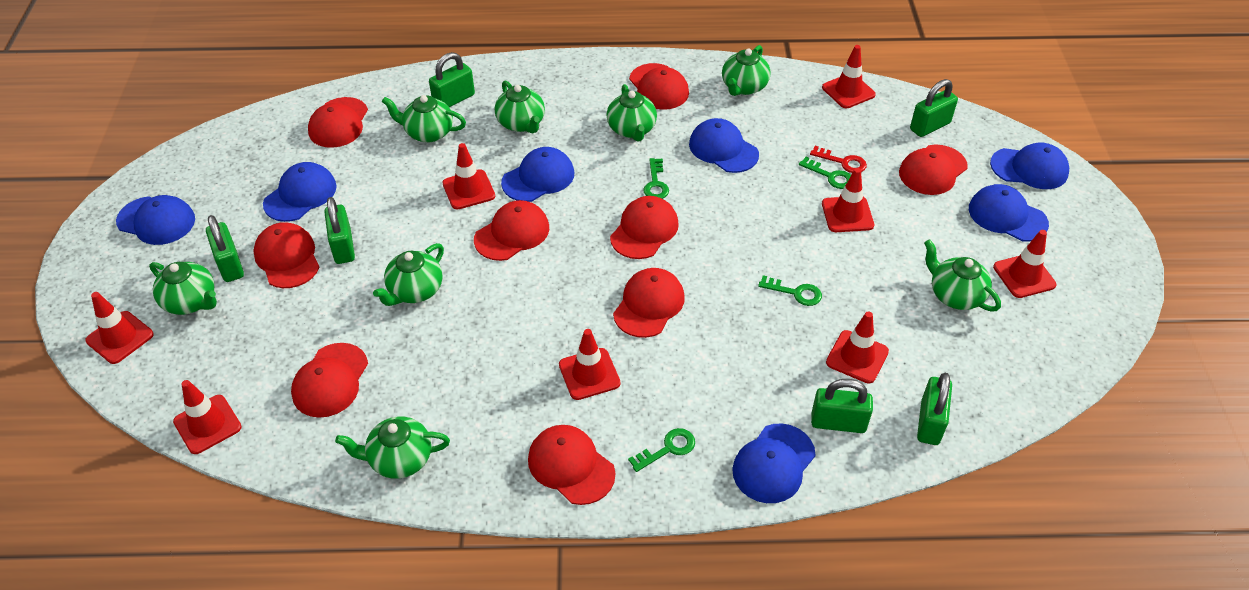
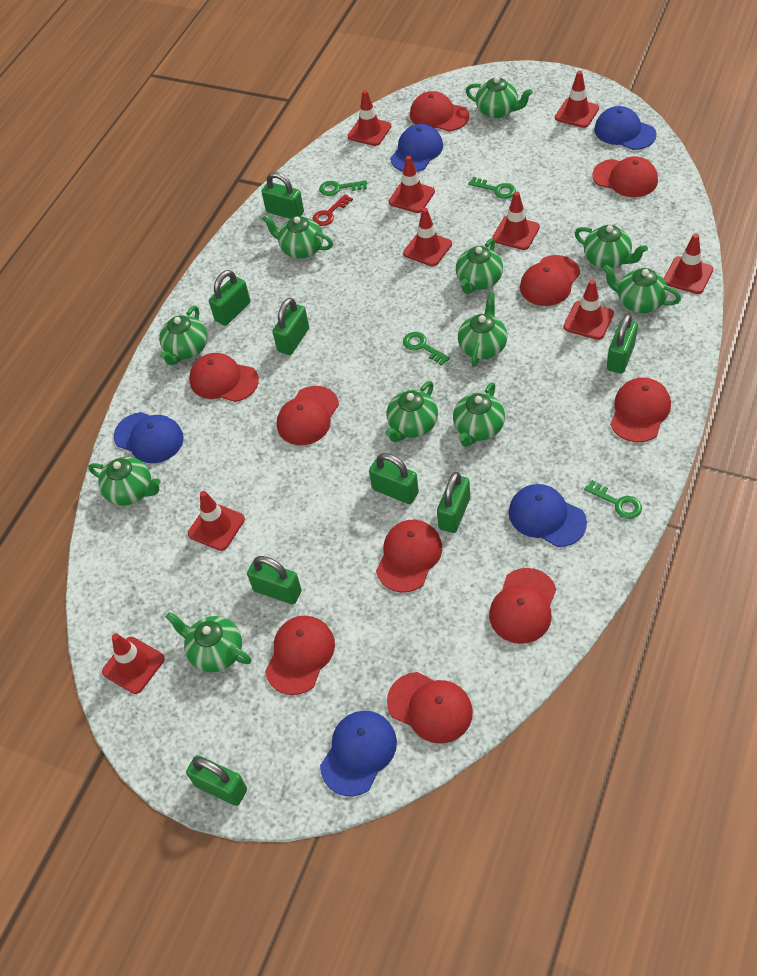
blue cap: [116,195,195,245] [263,162,337,222] [501,147,574,202] [689,118,759,173] [732,424,815,503] [969,184,1049,241] [990,143,1069,189] = 7 -> [114,412,184,463] [320,711,397,797] [390,124,443,172] [509,484,587,547] [594,106,657,150] = 5
green padlock: [206,215,244,282] [324,197,355,264] [429,52,475,107] [811,379,873,433] [910,79,958,137] [917,373,952,445] = 6 -> [186,755,247,806] [209,270,250,326] [247,556,302,605] [261,172,304,219] [273,298,309,355] [369,453,419,504] [437,472,470,533] [607,314,638,374] = 8
green teapot: [149,262,217,315] [335,417,450,479] [373,243,444,306] [382,95,466,142] [495,80,545,133] [606,84,657,142] [722,45,771,96] [924,239,1001,312] = 8 -> [88,457,161,505] [159,306,207,365] [166,612,251,672] [262,215,333,259] [385,381,438,442] [453,382,505,447] [456,238,503,294] [458,292,508,367] [466,77,533,118] [575,225,648,268] [602,265,681,313] = 11
red cap: [253,222,319,288] [291,343,368,418] [308,97,368,148] [474,200,549,261] [528,425,615,505] [610,196,679,259] [613,268,685,338] [629,63,689,110] [899,144,968,195] = 9 -> [189,353,259,402] [265,616,335,695] [277,386,339,445] [376,520,442,593] [387,672,473,744] [410,91,469,131] [489,568,556,644] [520,255,580,306] [592,156,658,197] [610,378,671,442] = 10
red traffic cone: [85,292,154,364] [173,380,242,454] [442,143,495,210] [559,329,621,400] [822,45,876,108] [822,168,874,232] [826,311,889,383] [993,230,1056,298] = 8 -> [102,633,165,694] [188,491,245,551] [348,90,391,146] [389,156,435,213] [403,208,452,266] [492,191,540,250] [555,71,599,128] [563,280,614,340] [664,234,713,294] = 9

